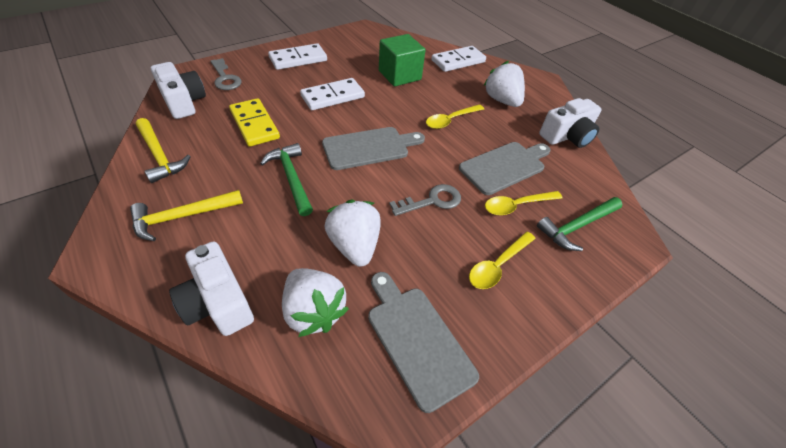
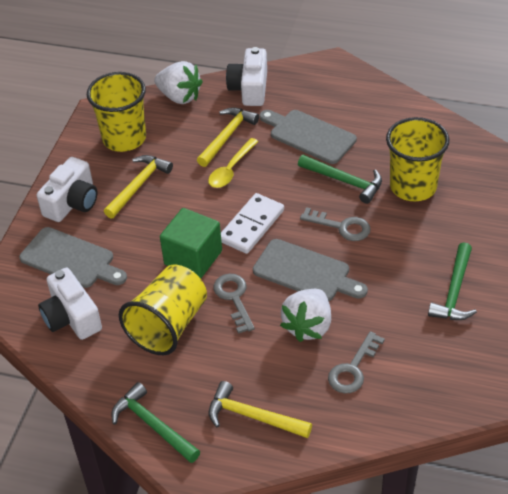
green hammer: [260,143,313,216] [537,197,623,251] = 2 -> [111,382,200,463] [298,155,382,204] [428,242,477,320] = 3
grey key: [210,58,241,90] [389,184,461,216] = 2 -> [214,274,255,334] [300,207,371,241] [328,331,385,393] = 3
white domino: [268,43,327,70] [300,78,365,110] [431,46,486,72] = 3 -> [221,193,284,254] = 1
white strawberry: [282,268,349,337] [324,200,381,267] [483,61,525,107] = 3 -> [154,61,203,104] [280,289,331,342] = 2
yellow cup: none = 0 -> [87,72,146,152] [119,265,207,355] [386,117,449,201] = 3
yellow domino: [229,98,280,147] = 1 -> none = 0
yellow hammer: [130,190,243,241] [136,118,191,183] = 2 -> [104,155,173,219] [197,107,259,167] [209,381,312,438] = 3
yellow spoon: [426,104,484,129] [469,232,536,289] [485,191,563,215] = 3 -> [208,138,259,188] = 1

